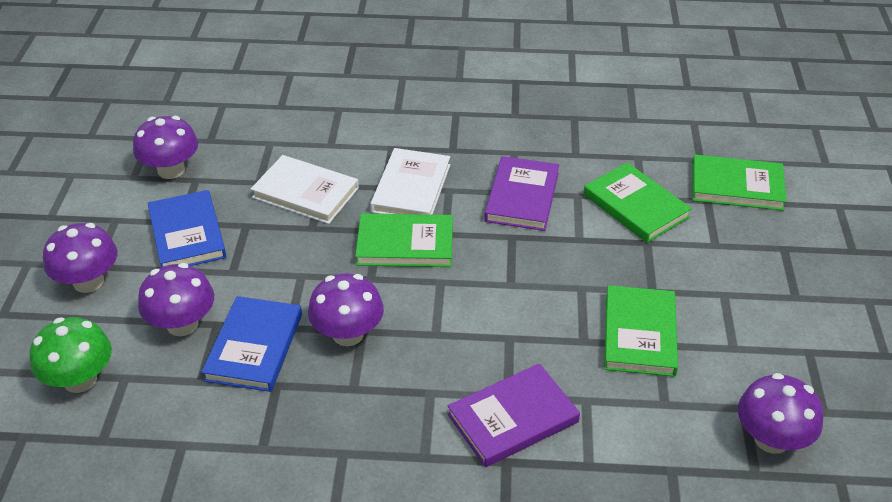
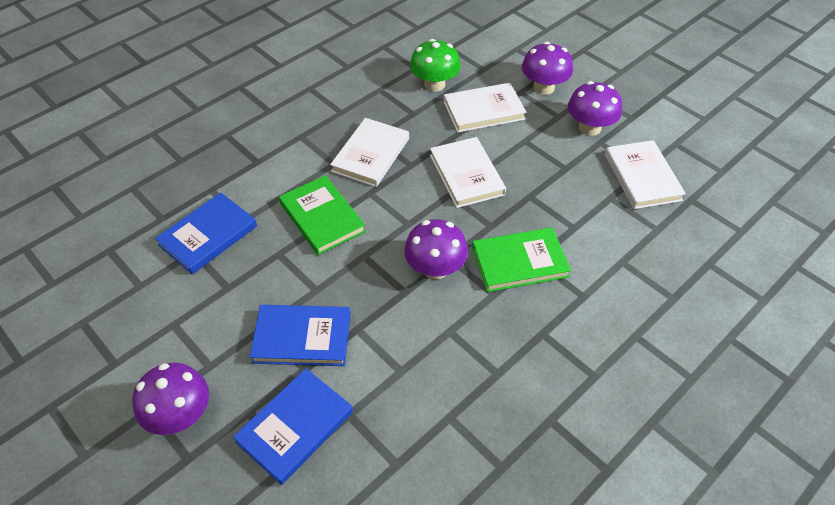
blue book: [148,190,226,267] [201,296,302,392] = 2 -> [155,192,257,274] [233,368,353,485] [250,305,351,366] = 3
green book: [355,213,453,267] [584,162,692,243] [604,285,678,377] [692,155,787,211] = 4 -> [279,175,366,255] [472,227,571,292] = 2
purple book: [448,363,580,467] [484,156,559,231] = 2 -> none = 0
purple mushroom: [43,223,117,293] [133,116,198,179] [138,263,214,336] [308,273,384,346] [738,373,823,454] = 5 -> [132,363,209,435] [404,219,468,280] [522,42,573,95] [568,81,622,136] = 4
white book: [251,155,359,224] [370,148,450,215] = 2 -> [330,118,409,187] [430,137,506,208] [444,83,526,132] [605,140,686,209] = 4

